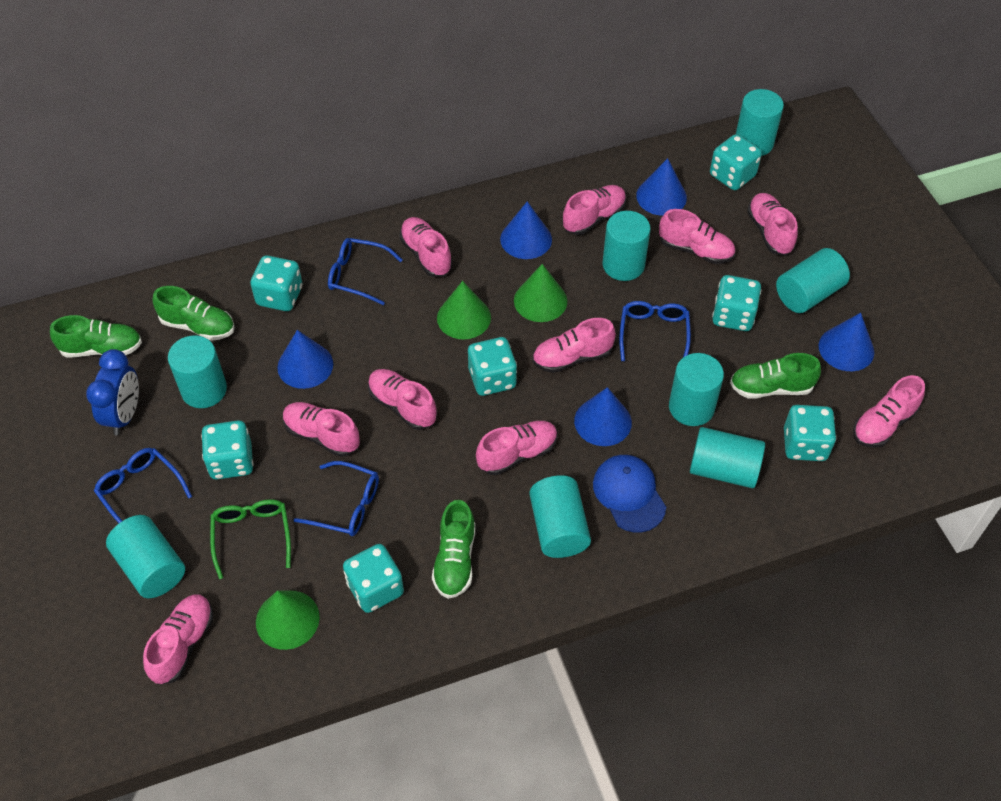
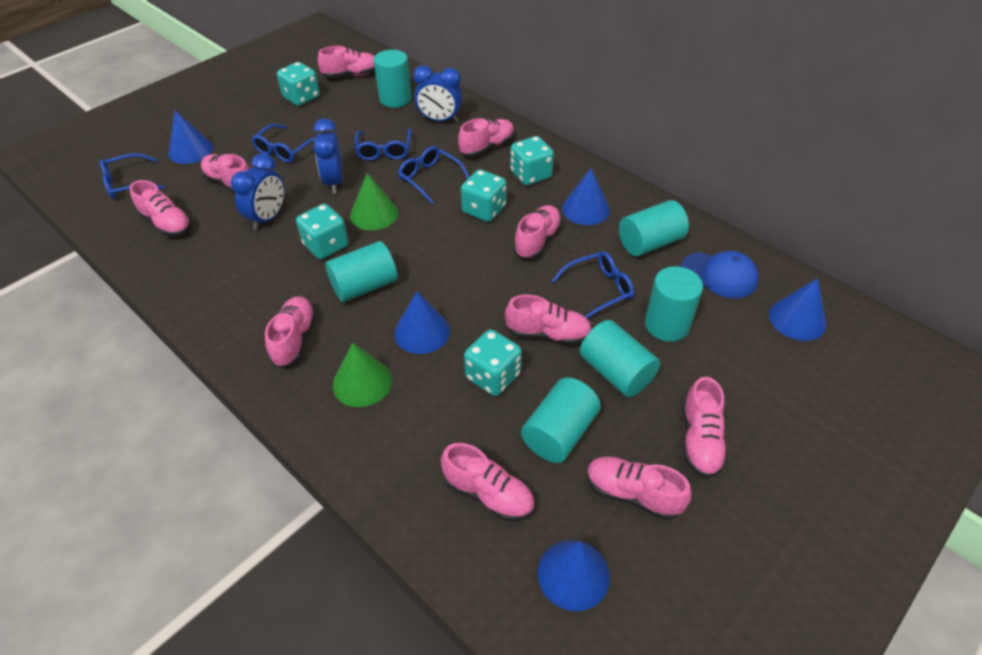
blue clock: [86,349,139,435] = 1 -> [231,153,285,230] [313,118,344,194] [413,65,462,123] = 3
blue glasses: [94,448,192,523] [294,461,379,536] [328,238,402,305] [619,301,691,361] = 4 -> [100,153,165,199] [251,124,316,163] [355,129,411,161] [398,146,469,204] [552,251,634,318] = 5
green cone: [256,591,320,650] [437,281,491,339] [514,264,567,322] = 3 -> [333,343,392,407] [350,173,398,230] = 2
green glasses: [210,499,291,579] = 1 -> none = 0
green shoe: [50,315,142,357] [153,286,235,341] [432,500,475,599] [730,353,821,399] = 4 -> none = 0
turquoise cylinder: [106,515,185,598] [168,335,227,408] [529,475,591,558] [603,211,650,281] [669,353,724,426] [690,427,765,488] [736,89,784,156] [776,248,850,313] = 8 -> [325,241,397,302] [374,50,412,108] [521,377,601,463] [580,320,660,397] [619,200,689,256] [645,266,703,342] = 6
turquoise dice: [201,420,254,480] [250,255,302,311] [343,544,404,613] [468,337,517,396] [710,134,762,190] [712,275,761,331] [784,405,836,461] = 7 -> [277,62,320,106] [296,204,349,259] [461,169,507,222] [464,329,522,396] [510,136,554,185] = 5

